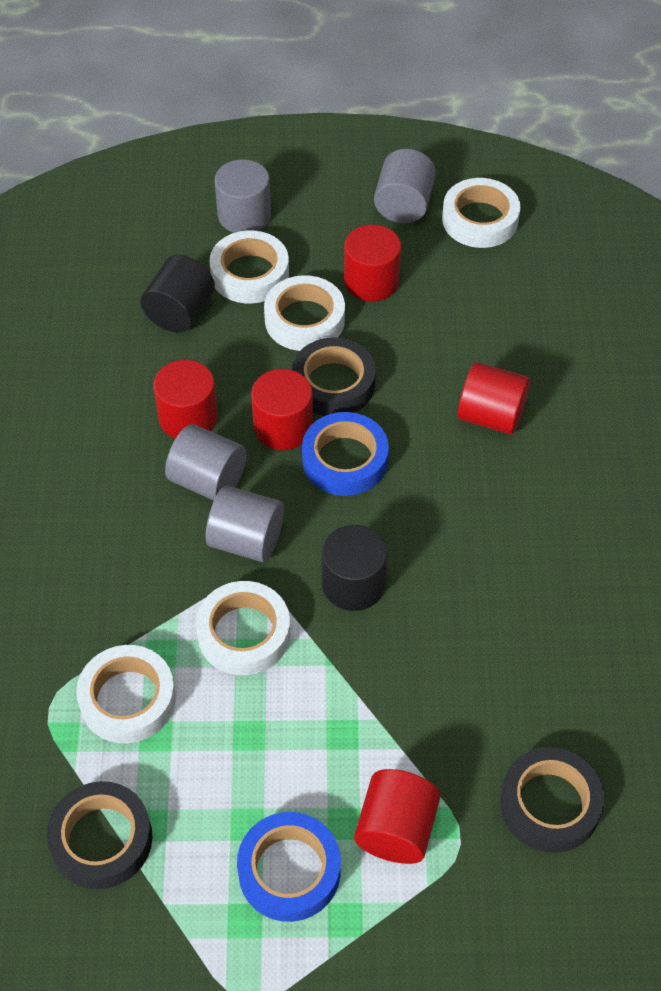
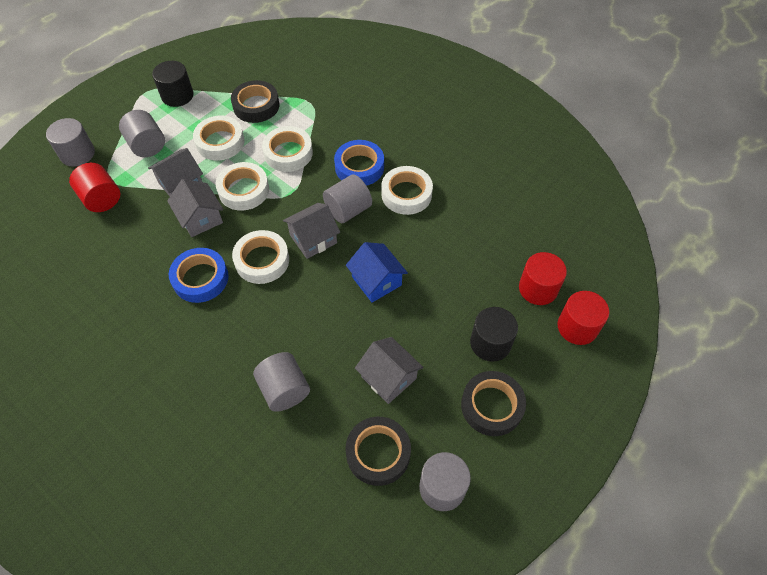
blue house: none = 0 -> [346,242,408,303] = 1
grey cylinder: [165,424,246,501] [206,486,284,562] [215,159,271,233] [374,149,436,223] = 4 -> [46,118,95,167] [119,110,165,157] [253,352,310,412] [323,174,372,223] [419,452,471,511] = 5
grey house: none = 0 -> [148,148,203,196] [167,179,224,237] [283,203,340,259] [355,337,423,404] = 4
red cylinder: [153,360,218,439] [251,369,313,450] [344,225,401,301] [354,769,441,864] [458,362,530,435] = 5 -> [69,163,120,212] [519,252,567,305] [558,291,609,345] = 3

